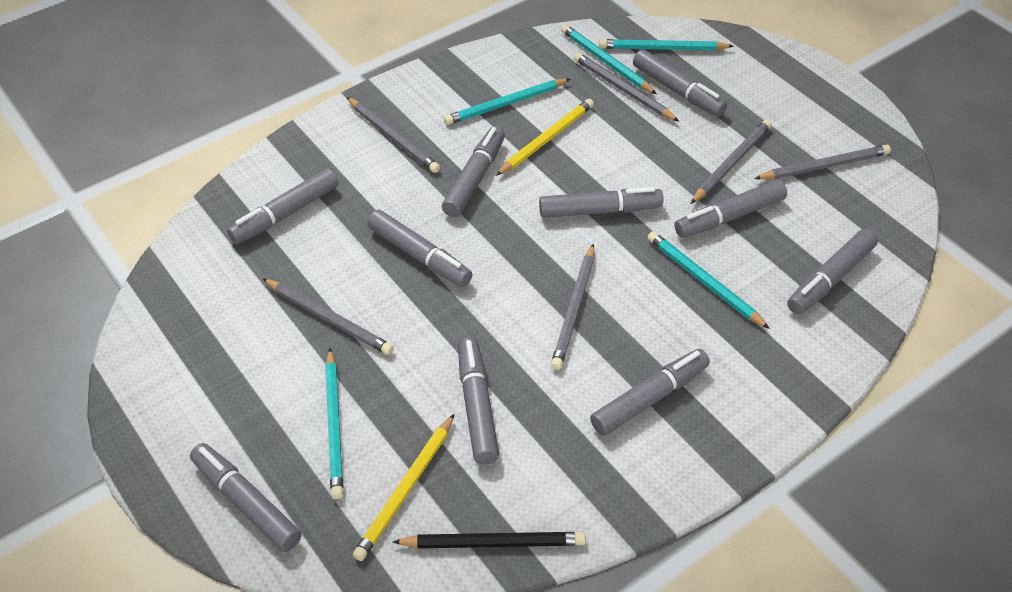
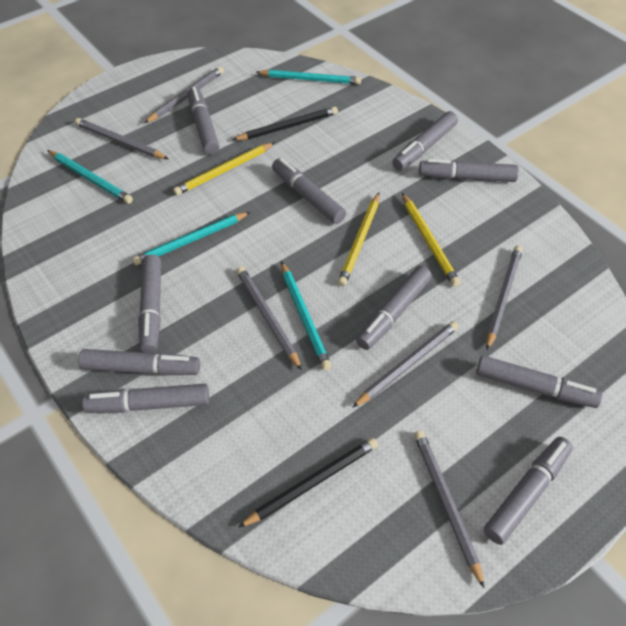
black pencil: [393,532,586,548] = 1 -> [233,106,338,140] [238,438,378,528] = 2
turquoise pencil: [325,348,344,499] [444,79,570,125] [561,24,657,94] [599,39,734,50] [647,231,770,329] = 5 -> [47,150,133,204] [132,212,250,265] [256,70,361,85] [281,261,332,371] = 4
yellow pencil: [353,414,454,561] [496,99,594,176] = 2 -> [173,142,275,195] [338,193,379,286] [402,193,460,287] = 3

